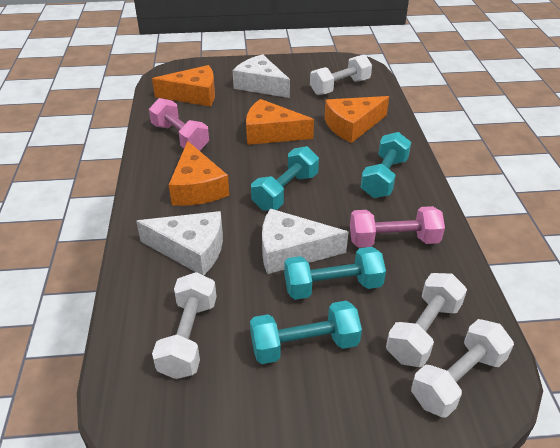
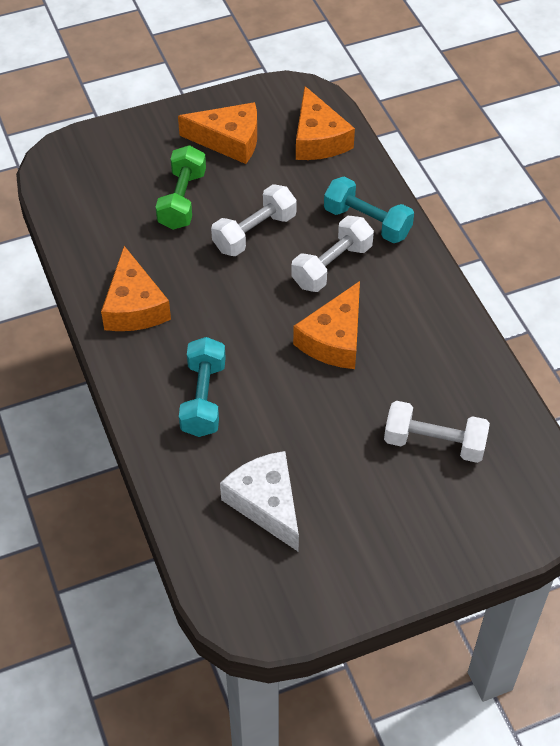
green dumbbell: none = 0 -> [155,145,206,230] = 1
pink dumbbell: [149,98,209,151] [350,206,445,248] = 2 -> none = 0
turquoise dumbbell: [250,301,362,364] [251,146,319,211] [284,247,386,300] [361,132,411,198] = 4 -> [179,337,226,437] [324,177,414,243] = 2
white cheese: [136,211,223,275] [233,54,290,98] [262,209,348,274] = 3 -> [220,451,299,552] = 1
white dumbbell: [152,272,217,379] [310,55,372,95] [386,273,467,367] [411,319,514,418] = 4 -> [211,184,297,256] [291,216,374,292] [384,401,490,463] = 3

